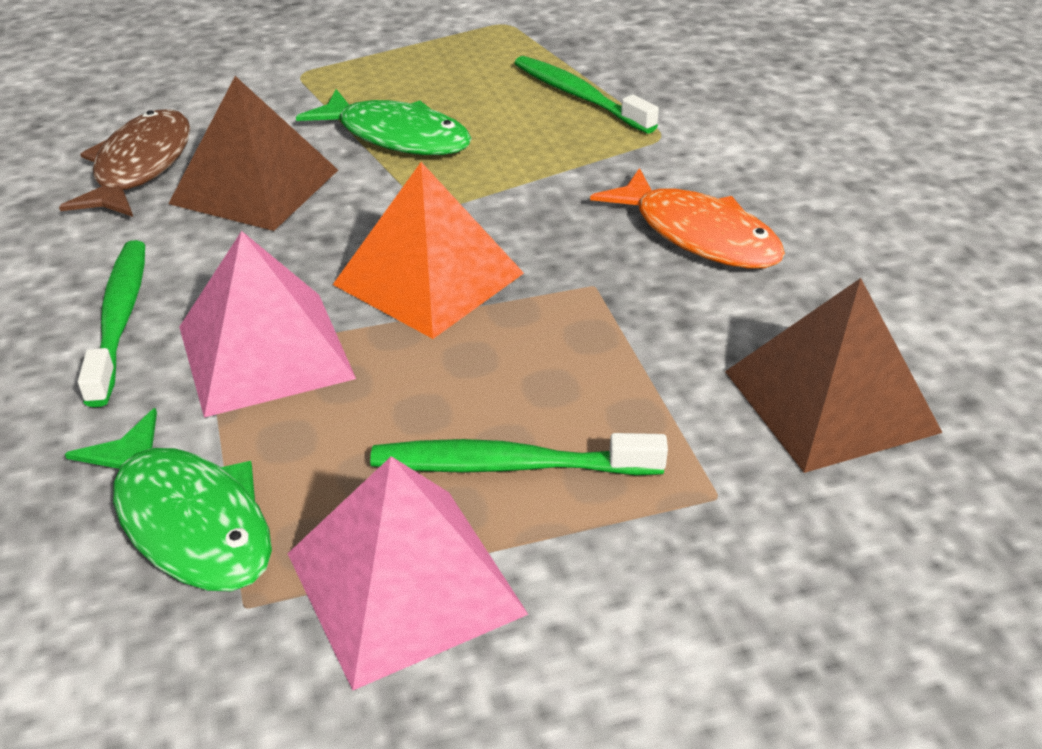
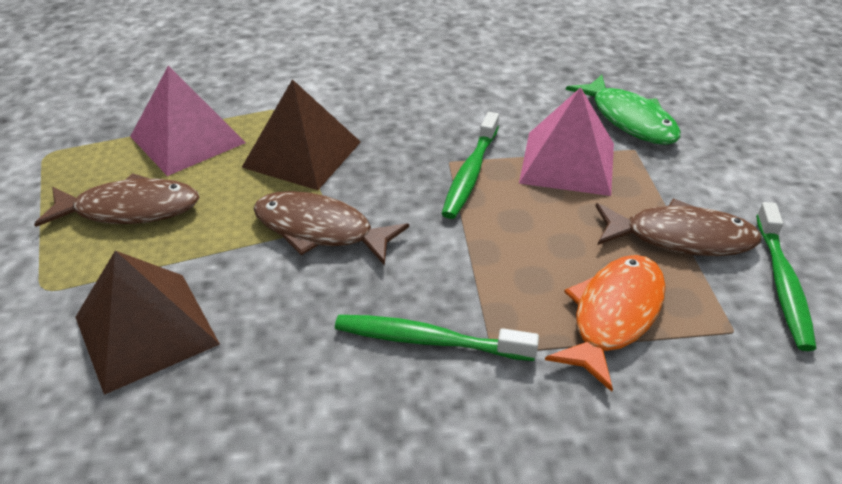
brown fish: [59,109,190,217] = 1 -> [34,173,199,227] [254,191,409,266] [596,199,762,256] = 3
green fish: [65,408,272,591] [296,89,472,155] = 2 -> [566,75,681,145] = 1
orange pyramid: [333,162,524,339] = 1 -> none = 0

